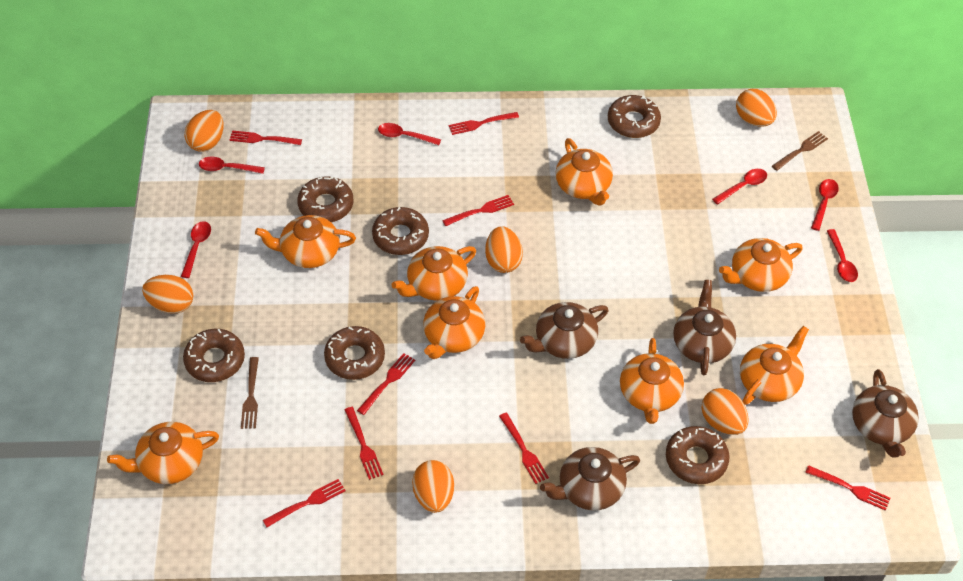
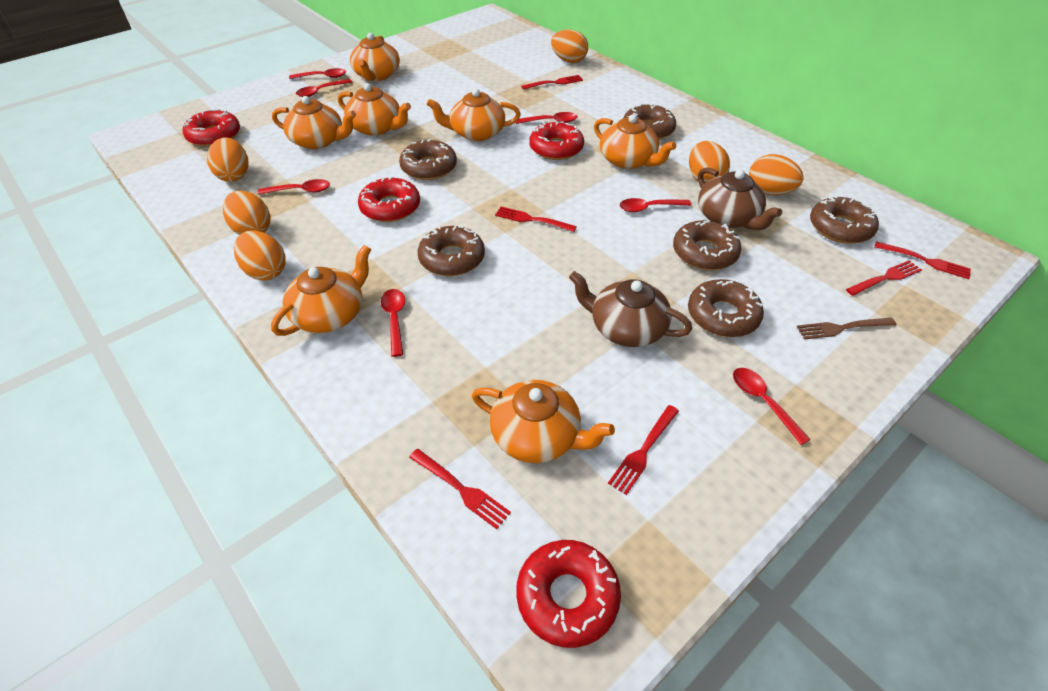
brown fork: [241,357,259,429] [772,131,828,171] = 2 -> [797,318,896,340] = 1
brown teapot: [520,302,609,359] [540,447,640,511] [673,280,736,375] [852,369,919,457] = 4 -> [569,271,692,347] [698,167,782,230] = 2
orange teapot: [107,422,219,484] [255,215,356,268] [392,246,476,301] [423,286,485,359] [555,138,613,206] [620,338,684,424] [719,238,803,292] [740,326,809,405] = 8 -> [271,245,371,336] [272,96,356,149] [338,83,411,136] [350,33,400,81] [427,88,521,141] [472,380,615,463] [594,114,676,169] = 7
red donut: none = 0 -> [183,109,240,147] [358,176,420,222] [516,540,621,648] [529,121,584,160] = 4
red fork: [230,130,302,145] [263,479,346,527] [345,407,383,480] [357,353,415,415] [442,195,514,226] [449,112,519,135] [499,413,549,484] [805,465,890,511] = 8 -> [409,449,511,529] [495,207,577,232] [521,75,583,90] [608,405,679,495] [846,260,922,296] [874,241,971,279] = 6
red spoon: [181,221,211,278] [199,157,265,174] [378,123,441,145] [712,169,767,204] [811,179,839,231] [827,229,858,282] = 6 -> [258,179,330,195] [289,68,346,79] [296,79,352,97] [380,289,405,357] [516,112,577,124] [620,198,691,212] [733,368,811,445] = 7

